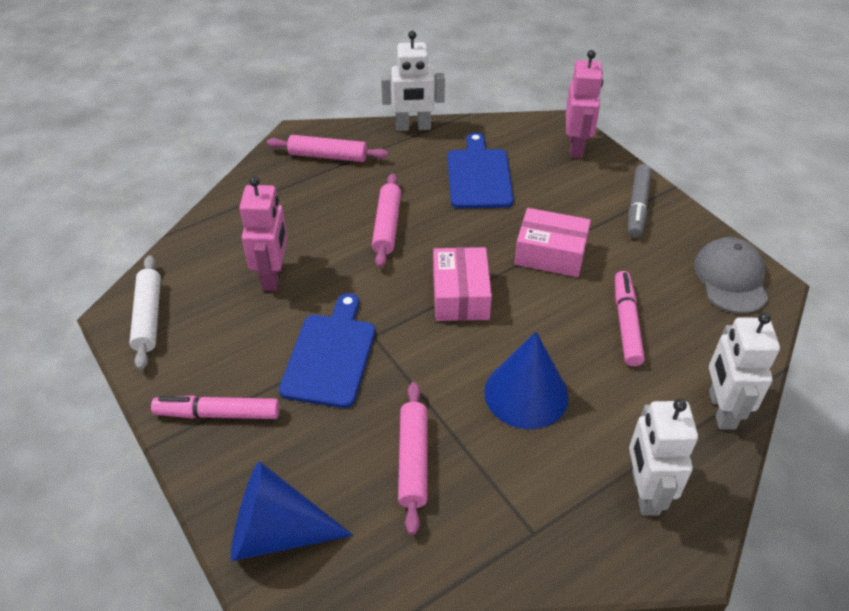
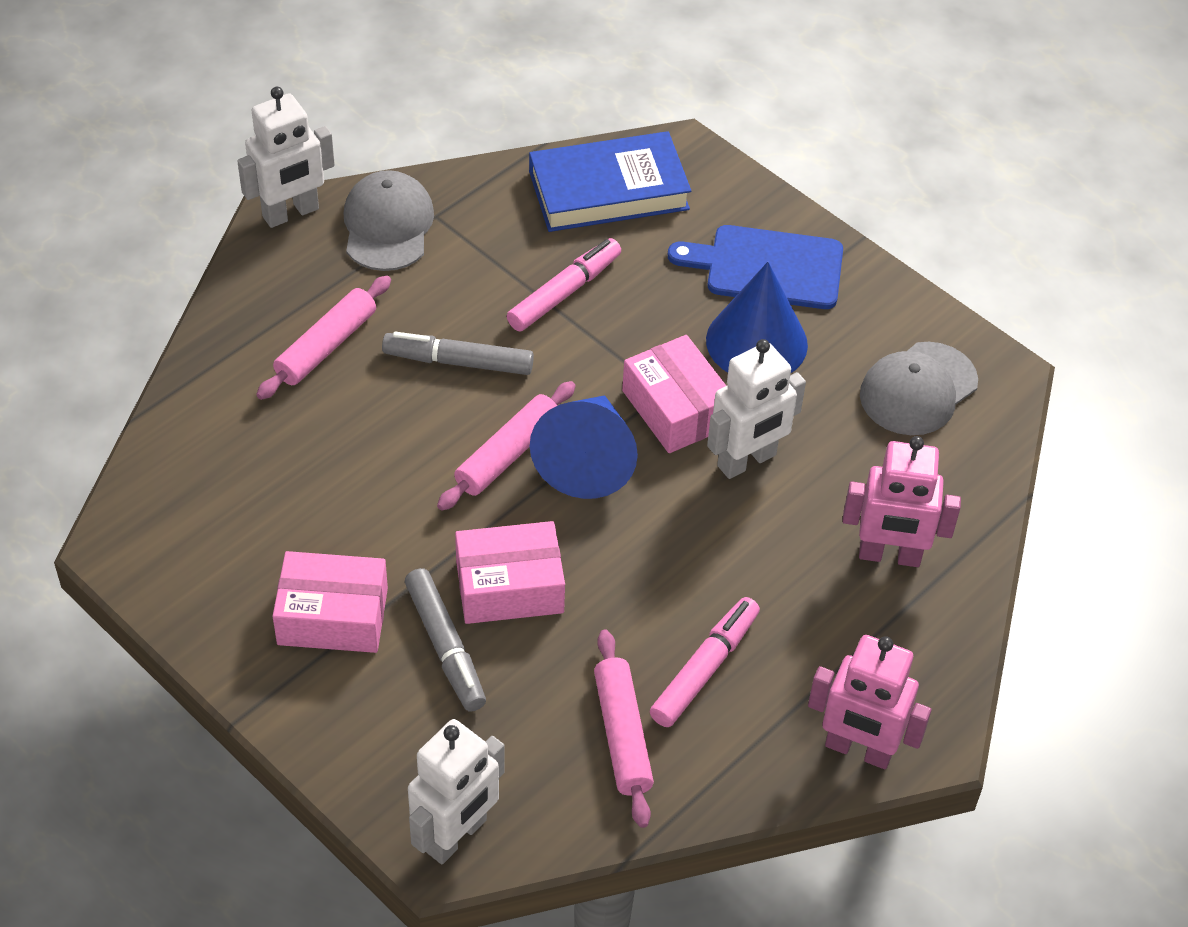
blue book: none = 0 -> [529,131,691,232] = 1
blue cutting board: [279,293,375,408] [448,132,514,208] = 2 -> [668,225,843,309] = 1
grey cap: [694,237,768,313] = 1 -> [344,170,434,271] [860,342,978,435] = 2
grey marker: [628,164,652,238] = 1 -> [382,332,534,375] [405,568,486,711] = 2
pink box: [433,247,492,321] [514,208,591,277] = 2 -> [273,551,388,653] [455,521,565,624] [622,335,726,453] = 3
white rolling pin: [129,255,161,370] = 1 -> none = 0

